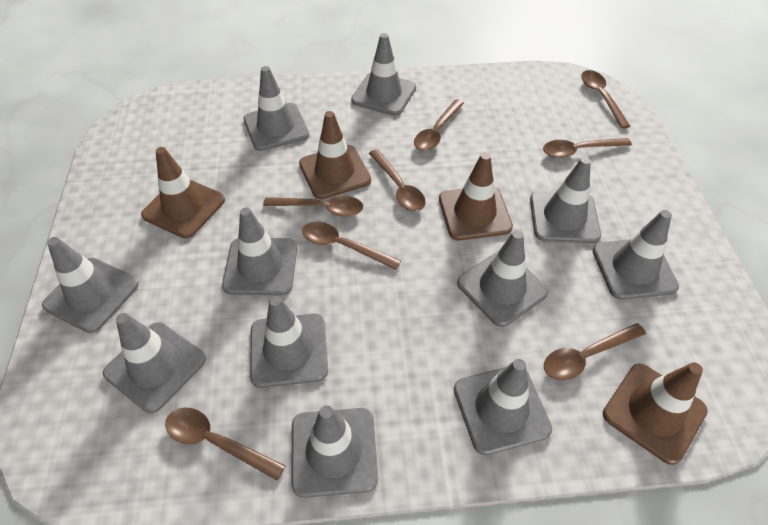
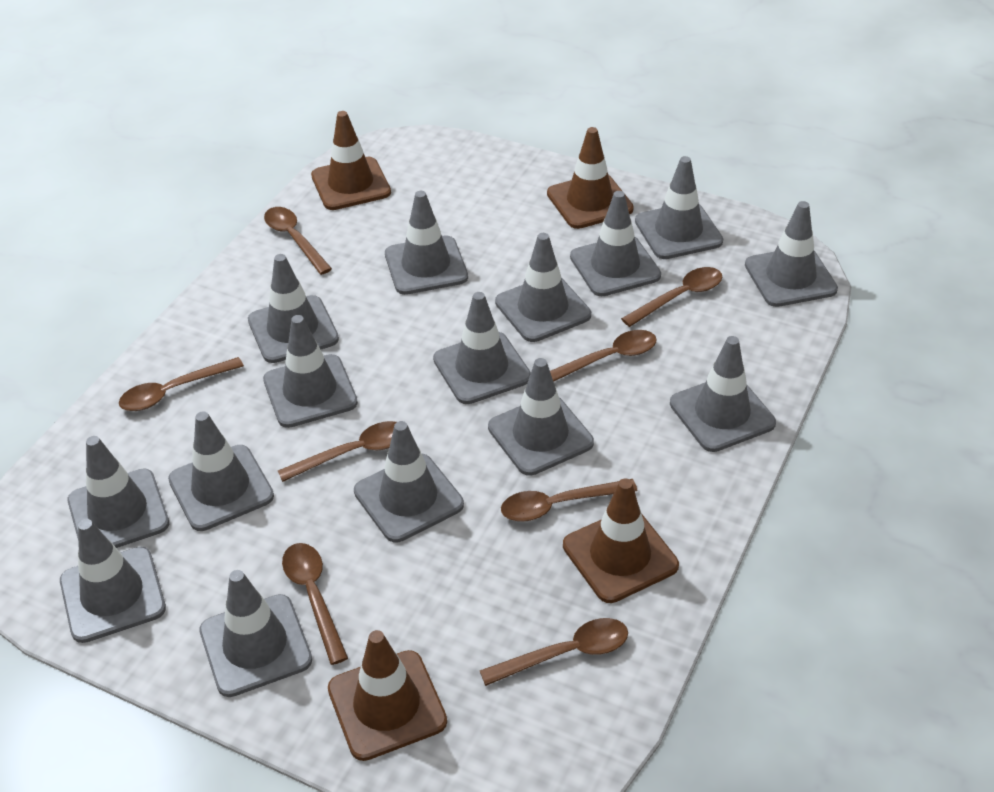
grey traffic cone: [42,237,139,333] [103,313,206,413] [222,208,297,295] [244,66,309,151] [250,296,328,388] [291,405,378,498] [351,33,416,116] [454,359,552,455] [457,230,549,327] [530,157,601,243] [592,210,679,300] = 11 -> [60,519,166,643] [68,436,169,548] [168,411,274,531] [199,570,312,697] [248,254,339,363] [263,315,358,428] [354,421,464,542] [385,191,468,295] [433,292,531,404] [488,358,594,476] [495,233,591,342] [570,191,661,296] [635,156,723,259] [670,336,776,452] [745,201,838,307] = 15

